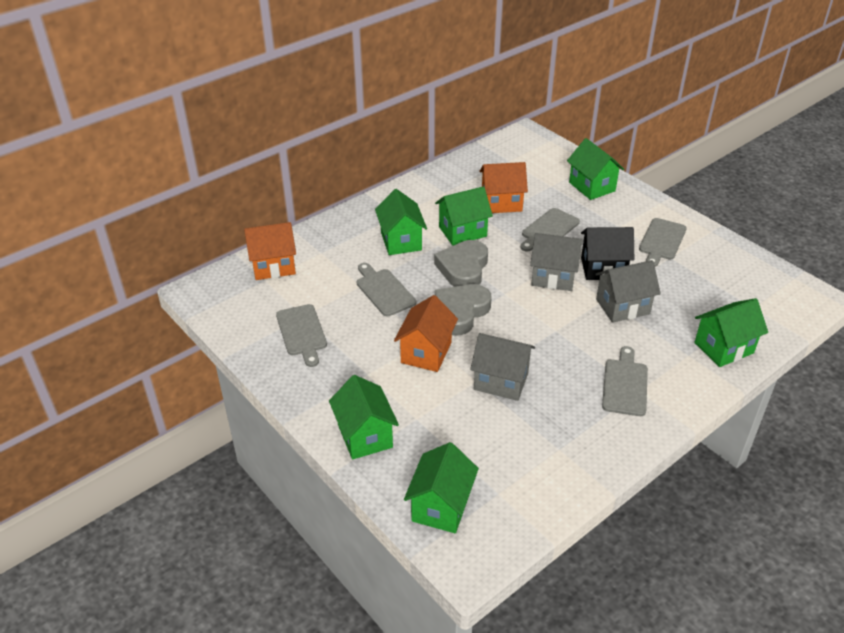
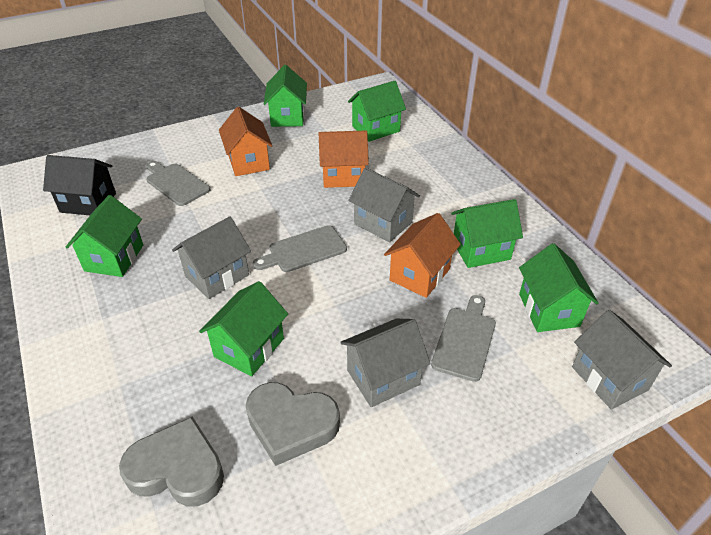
grey cutting board: [276,304,327,367] [357,263,416,316] [520,208,580,252] [602,346,648,416] [639,218,687,267] = 5 -> [146,161,210,206] [253,225,347,272] [431,295,496,382] = 3
grey house: [470,333,535,401] [530,233,583,291] [595,260,661,323] = 3 -> [172,216,251,299] [340,319,431,407] [348,168,420,242] [572,310,672,409] = 4

